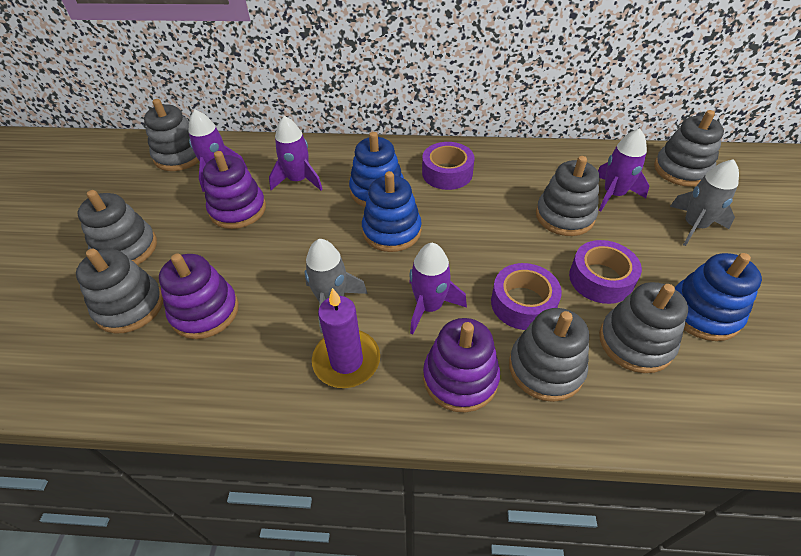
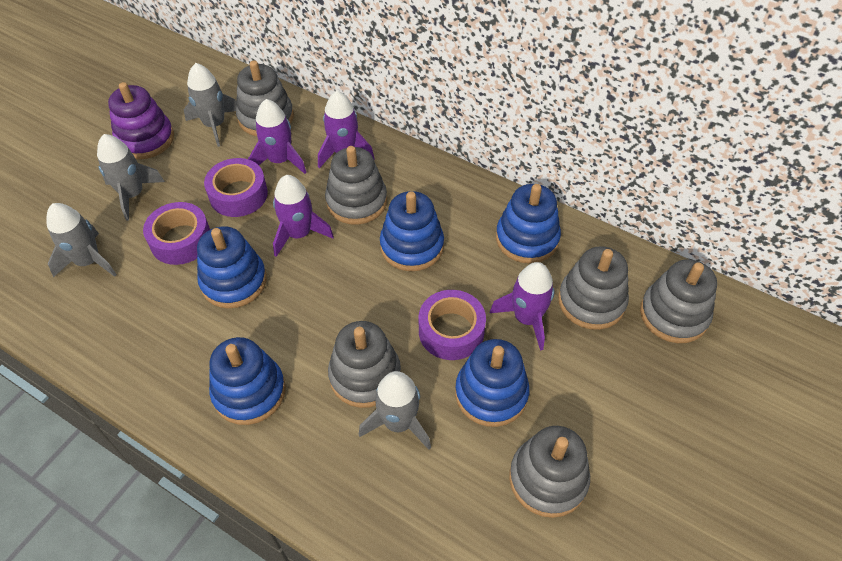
blue stacking toy: [349,132,404,207] [362,171,422,252] [675,253,762,341] = 3 -> [197,226,267,309] [209,337,286,425] [380,191,444,271] [455,339,530,427] [496,184,561,263] = 5
grey rocket: [305,239,368,333] [670,159,739,246] = 2 -> [47,203,117,277] [97,134,165,221] [184,63,237,147] [359,371,431,450] = 4
grey stacking toy: [76,249,163,333] [78,190,157,265] [144,99,200,171] [509,308,589,402] [536,156,599,236] [599,282,688,373] [654,110,724,187] = 7 -> [236,60,294,136] [325,146,387,225] [328,321,401,408] [509,426,590,518] [558,246,629,330] [640,260,717,343] = 6
purple candle: [312,288,380,388] = 1 -> none = 0
purple stacking toy: [159,253,239,339] [203,151,266,229] [423,318,500,412] = 3 -> [108,82,174,159] = 1

